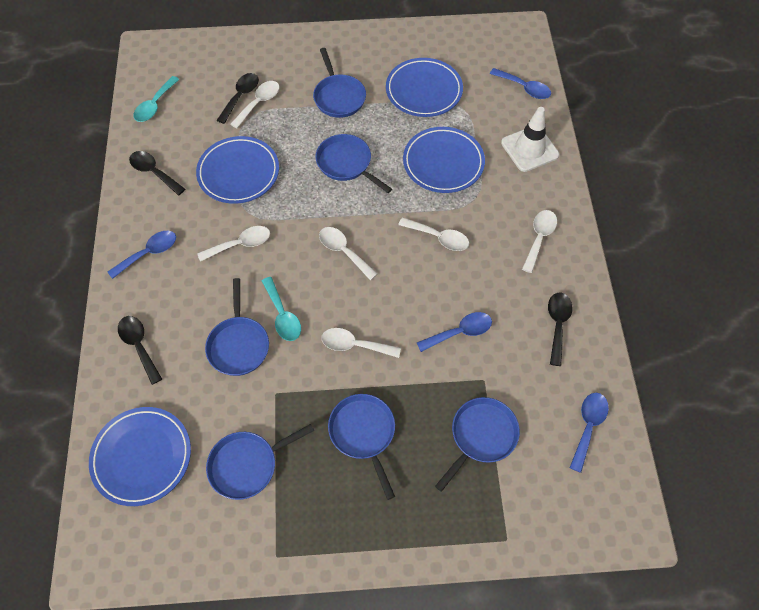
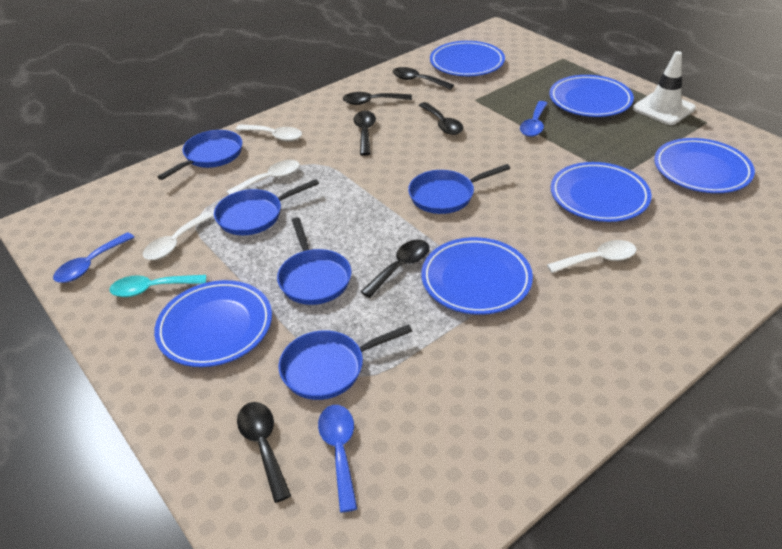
black spoon: [118,316,162,385] [129,151,185,195] [217,73,259,124] [548,293,573,366] = 4 -> [237,402,291,503] [343,92,412,105] [353,111,376,156] [360,240,429,298] [392,67,454,90] [418,102,463,135] = 6
blue pan: [205,278,269,376] [206,424,314,500] [313,48,366,118] [316,134,392,193] [328,394,395,500] [435,397,520,492] = 6 -> [157,130,242,180] [214,179,319,235] [277,217,351,305] [279,324,412,400] [408,164,510,214] = 5
blue plate: [89,407,191,506] [196,136,279,204] [386,58,463,117] [403,127,485,193] = 4 -> [154,280,272,367] [421,237,533,315] [430,41,505,76] [550,75,634,117] [551,162,652,222] [654,138,755,193] = 6
blue spoon: [108,231,176,279] [417,312,492,352] [490,68,551,99] [570,393,609,473] = 4 -> [53,232,134,283] [318,405,357,513] [520,101,548,137] = 3
turquoise spoon: [133,76,180,122] [262,277,301,341] = 2 -> [109,275,206,297] = 1
white spoon: [197,226,270,262] [230,81,279,128] [319,227,377,280] [321,328,401,358] [398,217,469,251] [522,210,557,273] = 6 -> [143,212,214,260] [226,160,300,195] [235,124,302,141] [547,240,637,273] = 4

